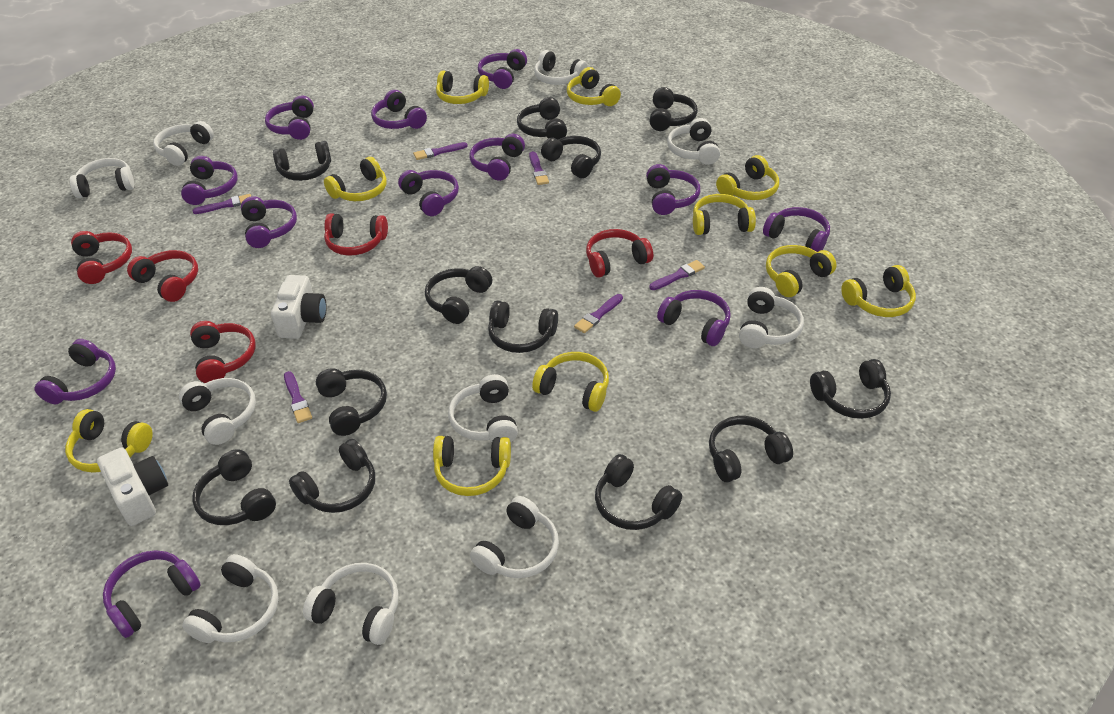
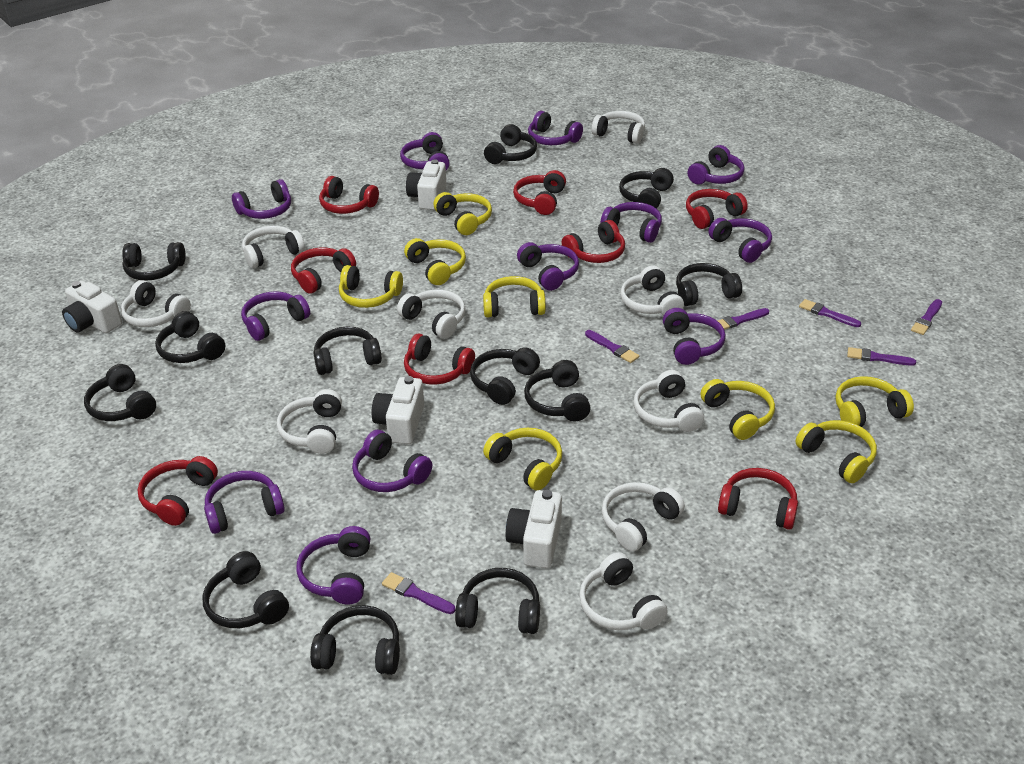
red headphones: [71,231,132,284] [127,250,198,302] [190,321,256,383] [324,213,388,256] [586,229,653,278] = 5 -> [138,456,218,526] [291,247,356,294] [319,176,379,214] [404,333,475,385] [513,170,566,215] [562,220,625,263] [686,189,748,229] [718,468,798,530] = 8
white camera: [97,448,168,526] [271,275,327,339] = 2 -> [62,281,122,333] [372,376,424,444] [406,160,446,210] [506,490,562,568] = 4
white headphones: [70,158,134,198] [153,121,214,166] [179,378,256,445] [182,554,279,643] [303,563,399,645] [448,374,518,442] [470,496,559,578] [534,50,588,85] [667,118,720,165] [739,287,804,348] = 10 -> [121,280,191,327] [242,226,305,268] [277,389,342,454] [397,289,465,339] [579,552,667,630] [592,111,645,144] [602,482,685,551] [621,265,684,316] [634,370,704,432] = 9
yellow headphones: [65,409,153,473] [324,157,387,201] [433,436,511,496] [436,71,489,104] [532,352,609,412] [567,67,621,106] [693,194,756,235] [716,155,779,200] [766,245,837,297] [841,265,916,317] = 10 -> [339,265,403,308] [404,238,466,285] [433,192,492,235] [483,276,546,317] [483,428,562,490] [701,379,775,440] [796,420,877,483] [835,376,914,427] = 8

